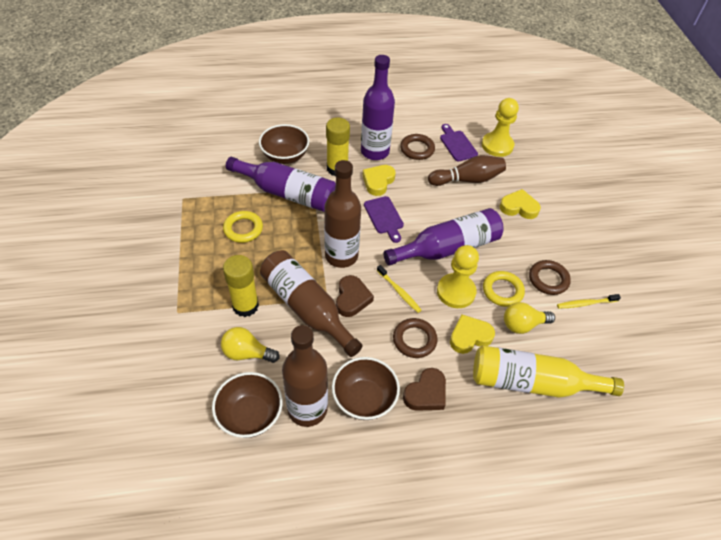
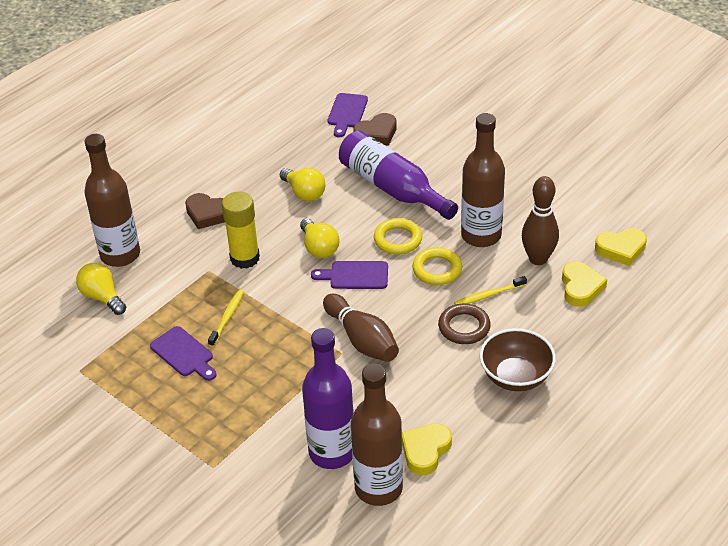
brown bowl: [212,372,283,438] [259,124,309,164] [332,357,400,420] = 3 -> [480,328,556,391] = 1
brown bowling pin: [428,155,506,186] = 1 -> [323,294,399,362] [522,176,559,265] = 2
brown ring: [393,318,438,358] [400,134,435,160] [529,260,571,295] = 3 -> [438,304,491,344] = 1
purple bottle: [226,157,336,212] [361,55,395,160] [383,208,504,266] = 3 -> [302,328,354,469] [339,131,458,220] = 2
purple cutting board: [364,196,404,243] [440,124,478,162] = 2 -> [150,326,217,381] [311,261,388,289] [328,93,368,137] = 3
yellow bottle: [473,345,624,397] = 1 -> none = 0
yellow glue stick: [223,255,259,317] [326,117,350,176] = 2 -> [222,192,260,269] = 1
yellow light bulb: [221,327,280,363] [504,302,555,334] = 2 -> [76,262,126,315] [280,168,326,201] [300,218,340,258] = 3
yellow pawn: [437,245,479,308] [482,98,519,157] = 2 -> none = 0

